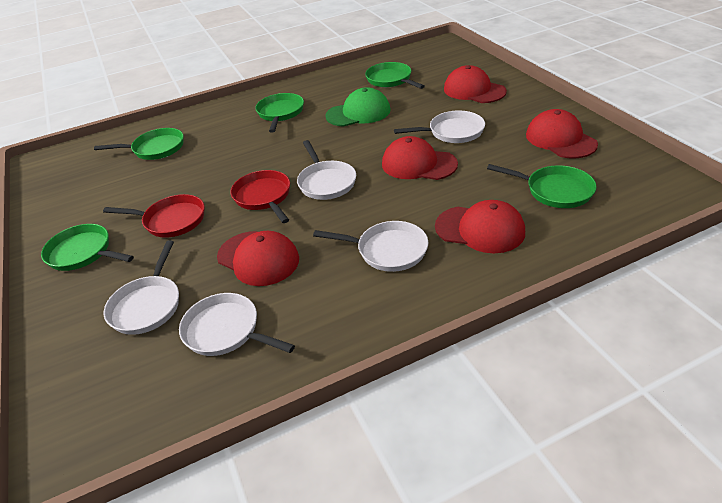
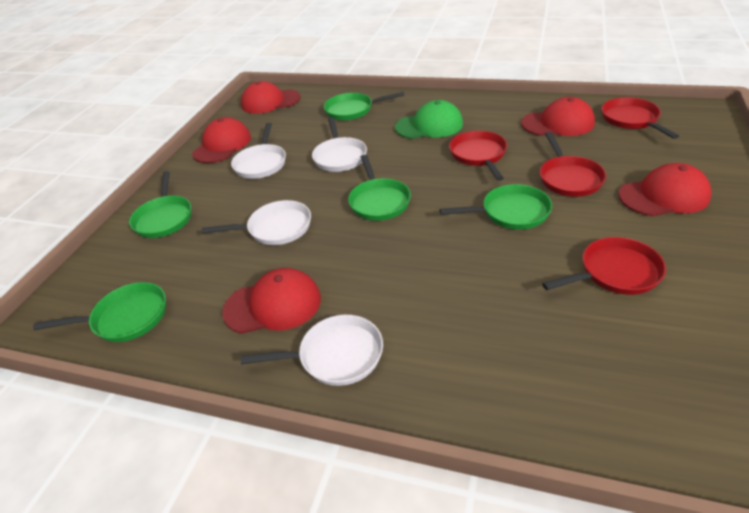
red pan: [103,194,205,238] [230,170,290,223] = 2 -> [449,131,507,181] [540,132,606,197] [542,237,666,295] [601,97,679,139] = 4
white pan: [104,240,179,335] [179,293,295,356] [297,140,356,200] [313,221,428,272] [394,111,485,143] = 5 -> [202,200,311,245] [231,123,286,179] [241,315,383,386] [312,118,367,172] = 4

